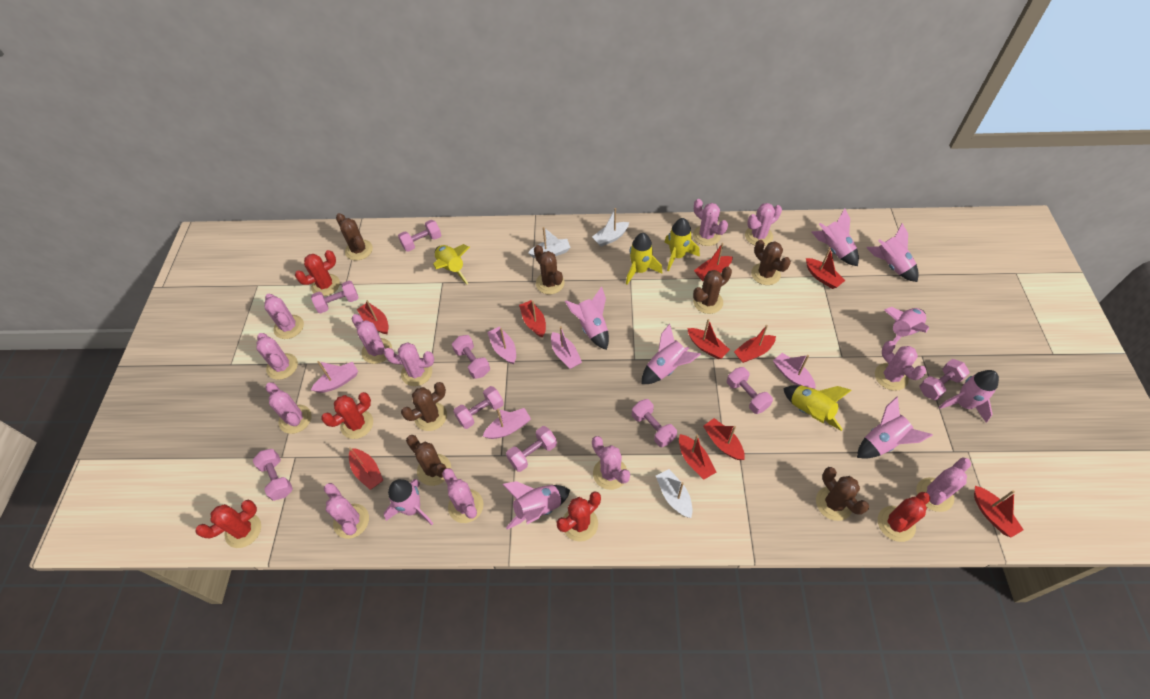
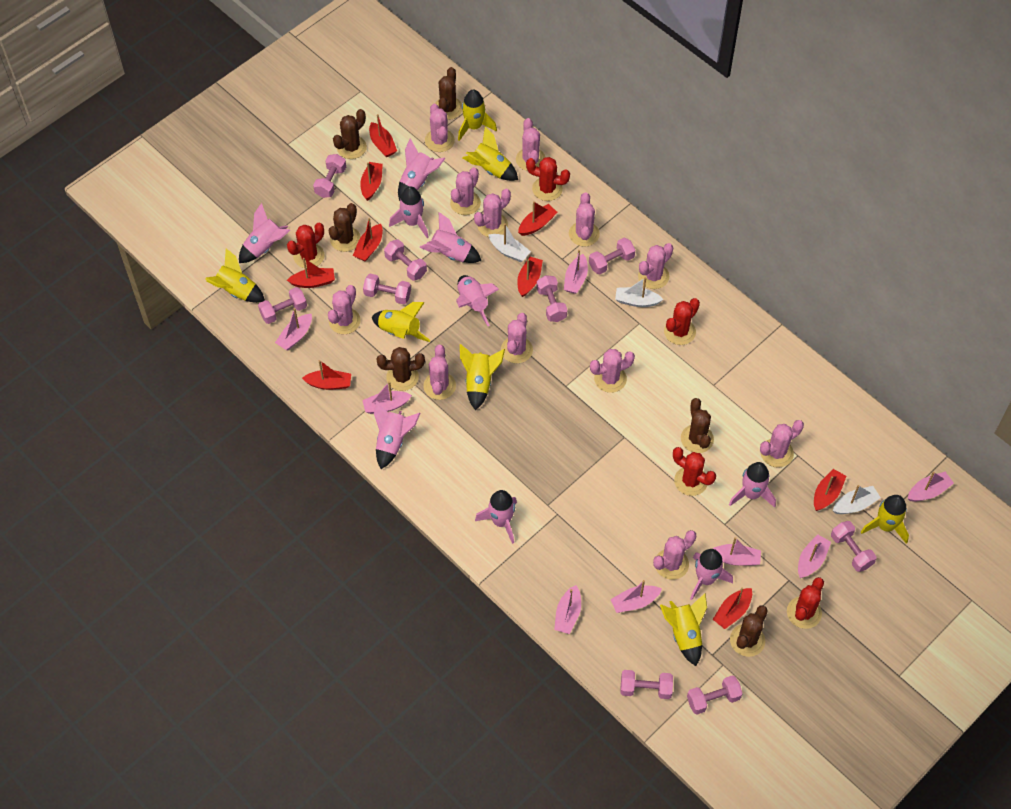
brown cactus: [336,213,373,261] [401,382,447,431] [406,435,451,486] [534,245,565,294] [693,267,732,314] [751,240,791,285] [816,467,869,521] = 7 -> [329,203,361,252] [333,109,367,159] [376,347,425,391] [435,67,463,120] [681,398,714,453] [730,606,768,657] = 6
pink boat: [311,361,358,393] [483,408,531,439] [487,326,516,364] [551,326,582,369] [773,353,816,389] = 5 -> [275,308,312,350] [362,381,412,414] [554,585,581,634] [564,250,588,294] [610,580,662,613] [713,537,761,566] [798,534,831,578] [908,472,954,502] = 8
red boat: [349,447,383,490] [357,300,389,334] [519,300,546,337] [679,434,716,480] [687,319,730,359] [694,243,733,281] [703,418,745,460] [734,325,776,363] [806,247,846,289] [974,486,1023,537] = 10 -> [287,258,335,288] [302,360,351,390] [353,218,383,262] [360,162,383,201] [369,114,397,157] [517,257,543,297] [518,201,557,236] [713,588,752,629] [814,469,846,511] = 9
yellow rocket: [433,244,470,285] [626,233,662,285] [664,218,700,272] [783,385,852,431] = 4 -> [205,248,265,303] [372,302,431,342] [458,89,497,141] [460,344,505,410] [463,127,518,181] [660,594,707,666] [861,495,909,544] = 7

